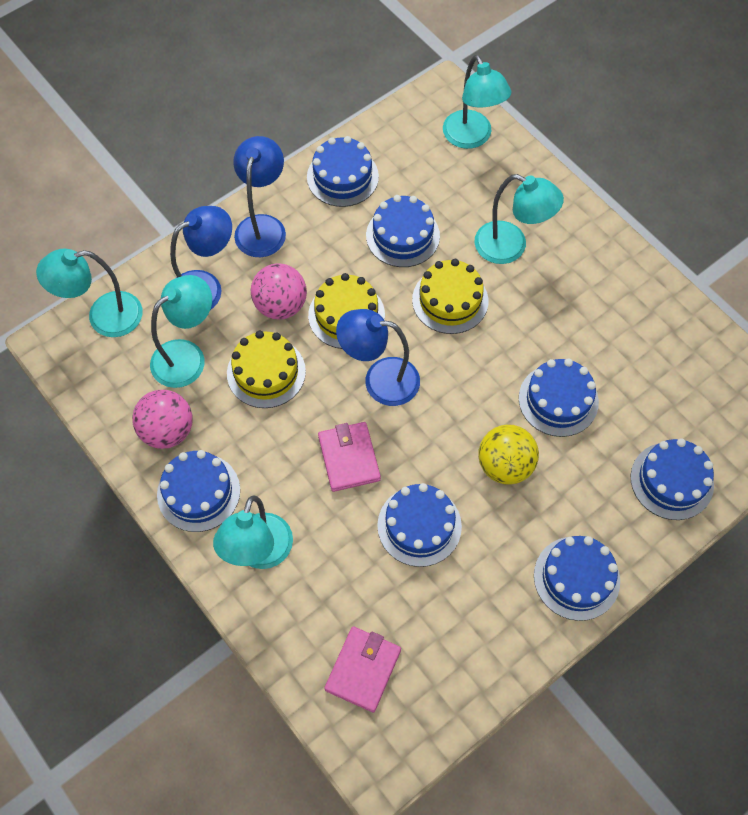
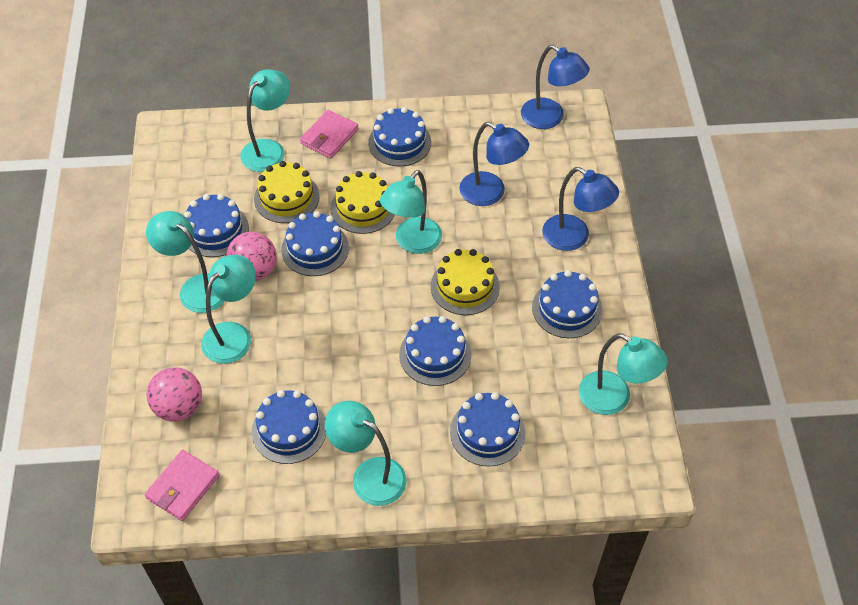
turquoise lamp: [36,249,143,337] [150,275,212,388] [213,496,293,569] [443,55,511,149] [475,174,564,264] = 5 -> [146,211,225,313] [201,255,256,364] [240,69,290,172] [325,401,407,506] [380,170,442,254] [579,333,668,415] = 6
yellow ball: [478,424,539,485] = 1 -> none = 0

